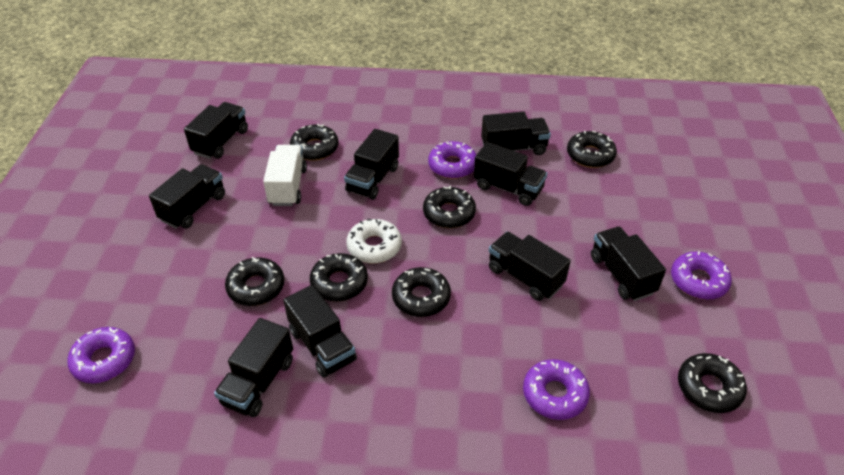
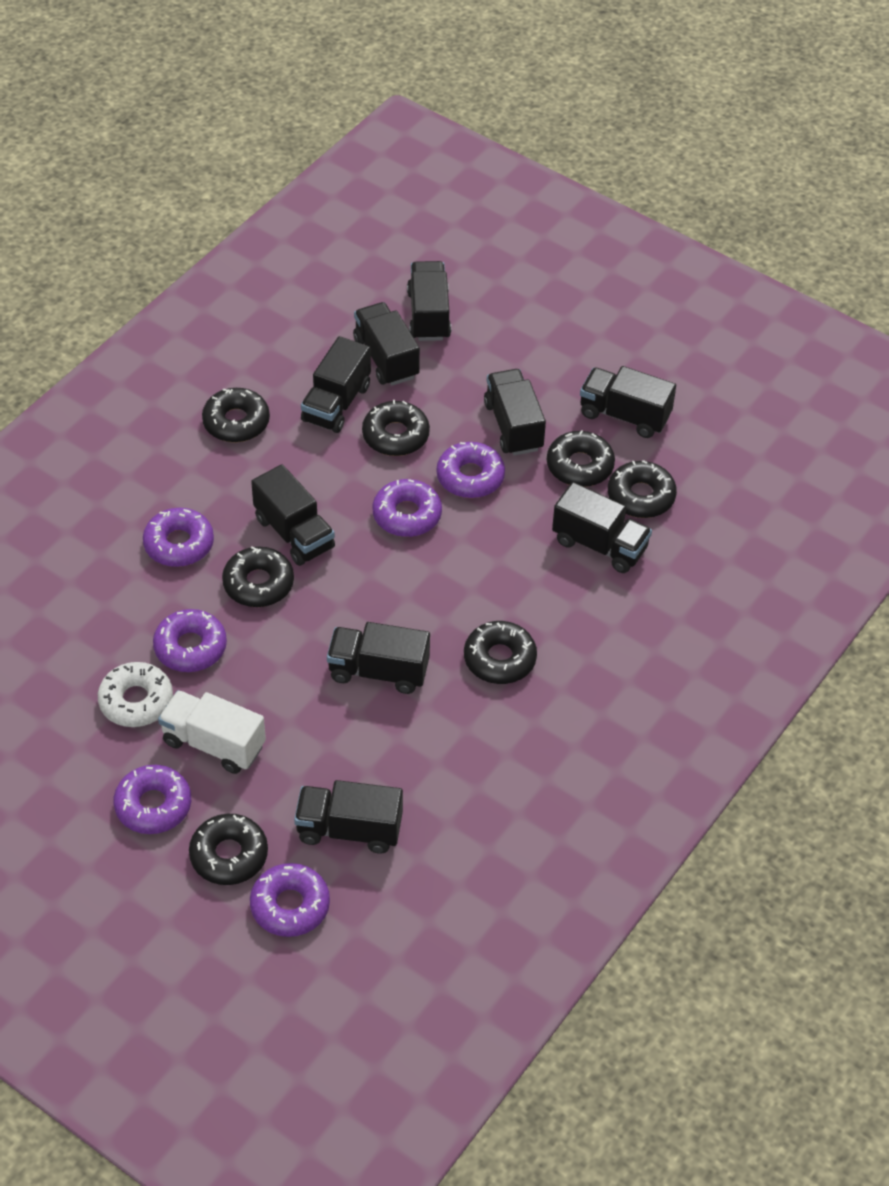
purple donut: [67,327,135,384] [428,141,476,179] [523,359,590,420] [671,251,732,300] = 4 -> [113,765,191,834] [143,508,214,567] [153,609,227,672] [250,863,330,937] [373,479,442,537] [437,442,505,498] = 6

